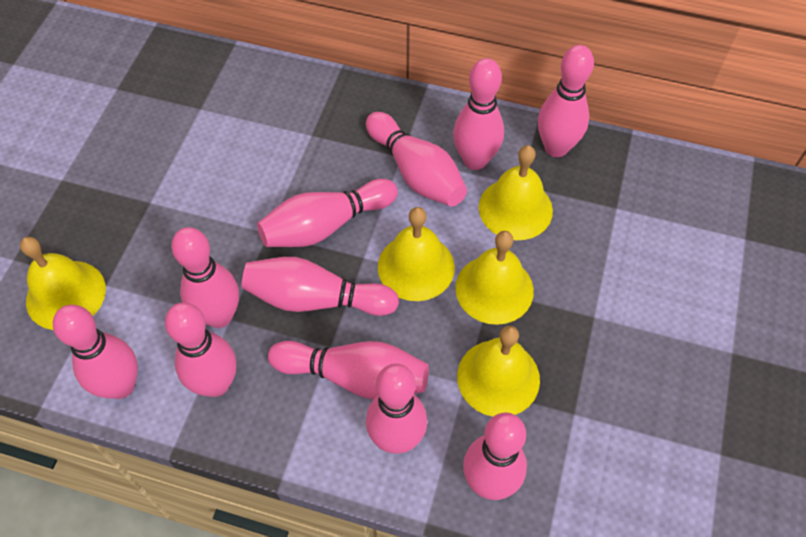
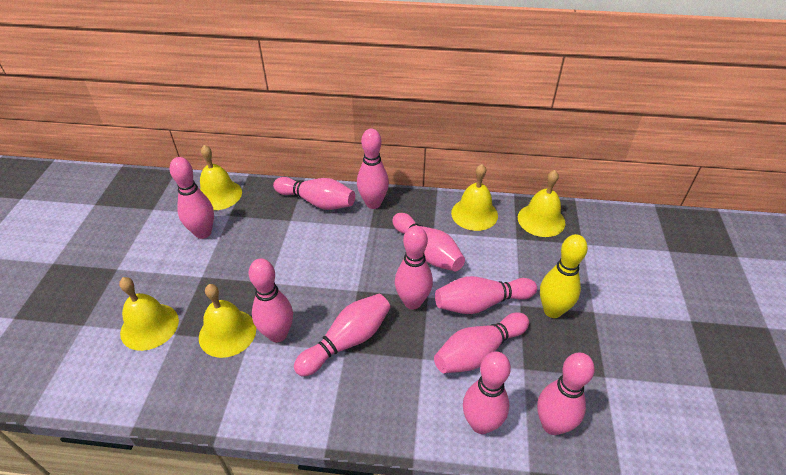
yellow bowling pin: none = 0 -> [540,234,588,318] = 1

